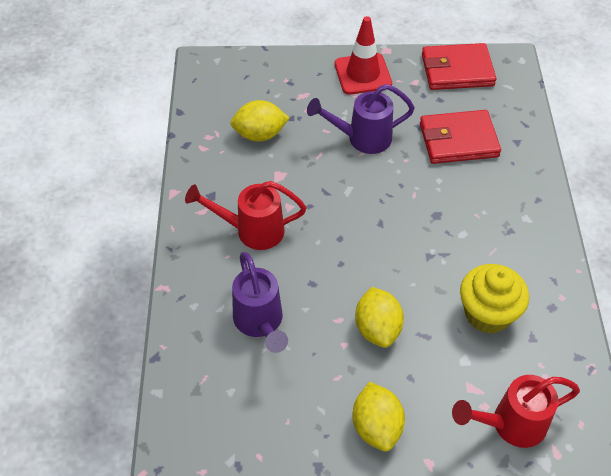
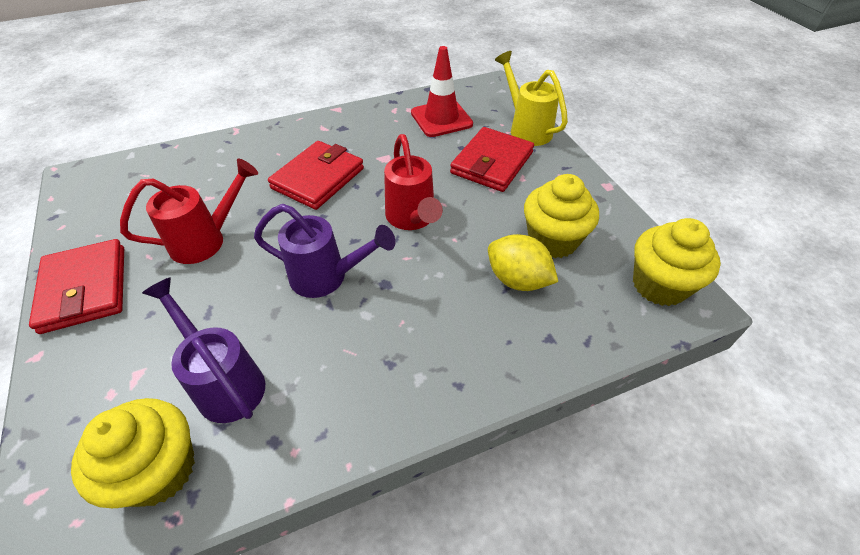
red wallet: [420,110,501,164] [422,43,496,90] = 2 -> [29,239,124,334] [268,141,364,210] [450,127,534,192] = 3
yellow cupcake: [460,264,529,334] = 1 -> [71,398,195,508] [524,174,599,258] [633,218,721,306] = 3
yellow lemon: [230,100,289,142] [352,382,405,451] [355,287,404,348] = 3 -> [488,234,558,291] = 1
yellow watering can: none = 0 -> [495,51,568,146] = 1

